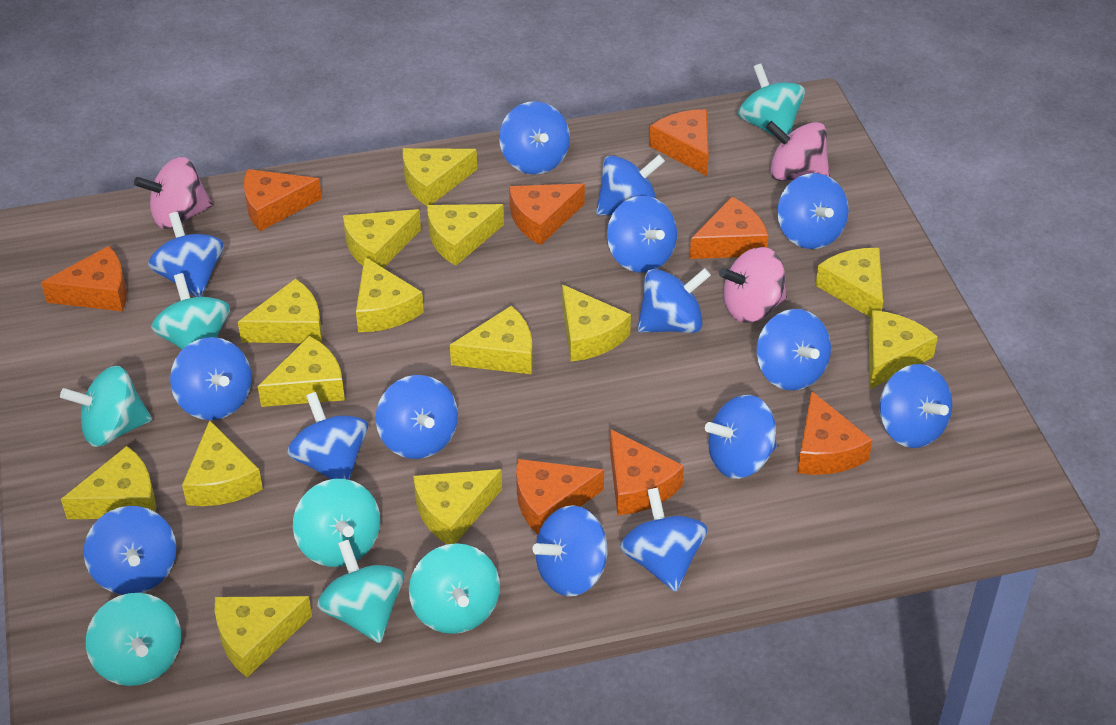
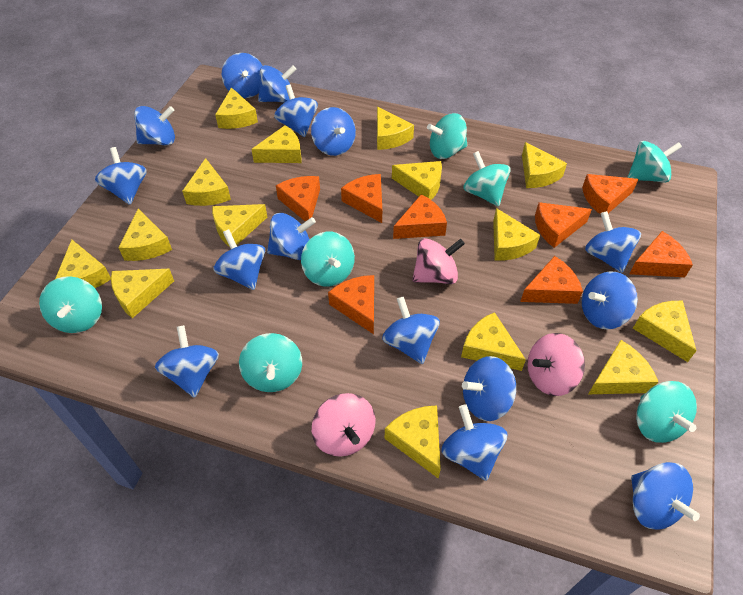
yellow cheese: [61,446,156,519] [182,420,263,506] [215,596,312,677] [238,278,322,343] [258,336,345,407] [343,209,421,268] [356,257,424,332] [403,148,477,206] [413,469,502,544] [427,204,504,266] [450,306,533,374] [562,285,631,361] [815,248,883,318] [869,310,938,389] = 14 -> [55,240,111,288] [111,269,174,318] [118,209,172,261] [182,158,231,206] [212,204,267,247] [215,87,258,129] [251,125,301,163] [377,107,414,150] [385,406,441,479] [392,161,442,200] [461,312,526,371] [493,208,540,260] [522,142,567,188] [589,340,658,394] [633,301,697,362] = 15

